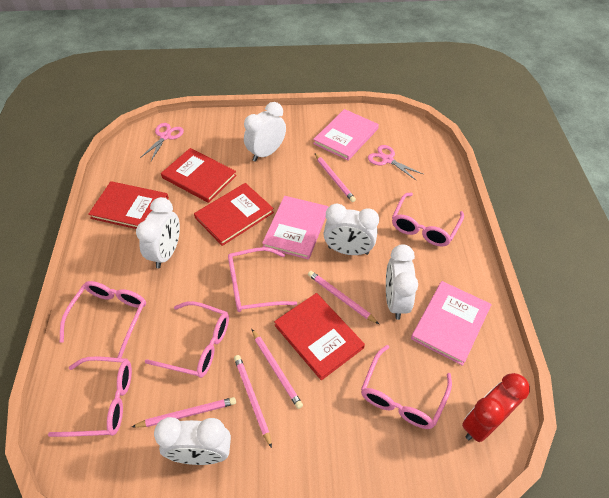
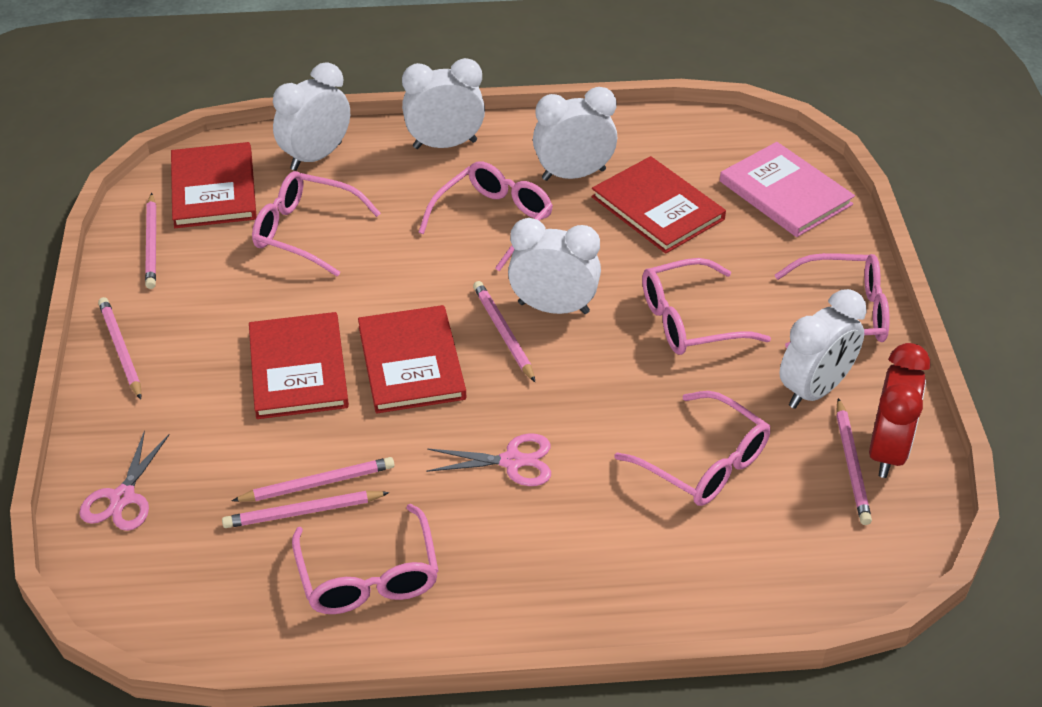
pink book: [262,196,328,260] [313,109,379,160] [411,281,492,366] = 3 -> [720,142,855,237] = 1
pink pencil: [132,397,236,428] [234,355,272,448] [252,329,303,409] [308,271,379,324] [315,153,356,202] = 5 -> [98,297,142,400] [145,193,156,289] [222,491,390,528] [232,457,395,502] [473,281,535,382] [836,398,872,525] = 6

